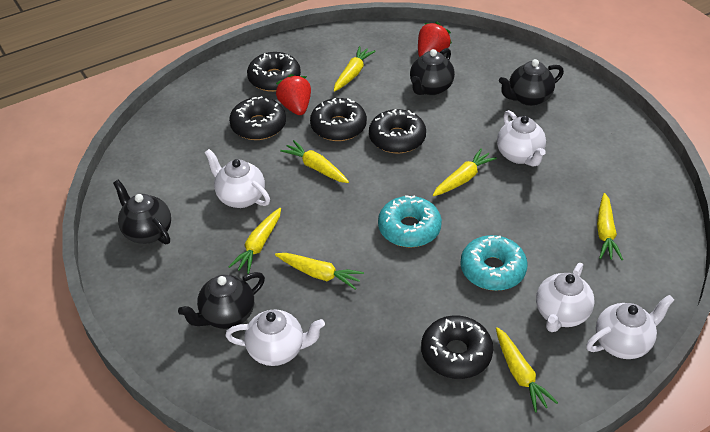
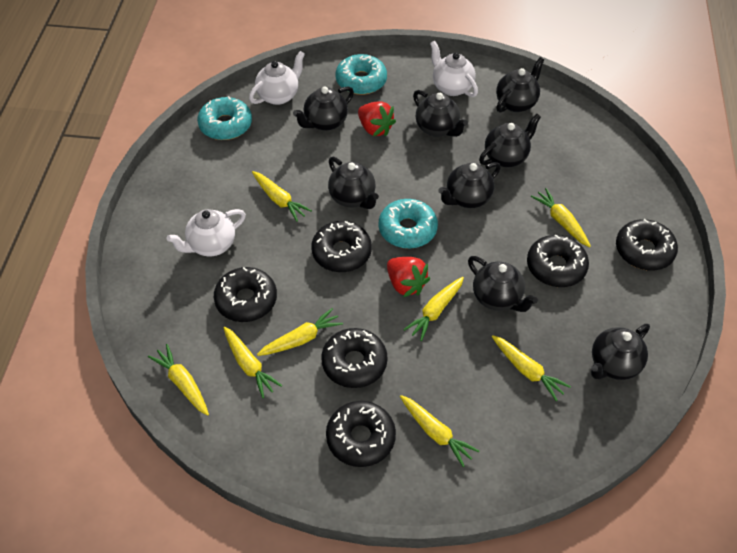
black donut: [229,96,286,140] [247,52,301,92] [310,98,367,141] [369,109,426,154] [421,315,493,379] = 5 -> [214,267,277,322] [311,221,372,272] [321,328,388,388] [326,401,396,467] [527,235,589,287] [616,219,678,271] = 6
black teapot: [113,180,171,244] [178,272,265,329] [410,48,455,95] [499,59,564,106] = 4 -> [293,86,354,131] [328,157,379,209] [413,90,468,137] [438,162,501,208] [468,256,538,312] [479,114,541,167] [496,57,544,112] [591,324,650,380] = 8
turquoise donut: [378,195,442,248] [460,235,528,291] = 2 -> [197,96,252,140] [336,54,387,95] [379,199,438,249] = 3
white teapot: [204,149,270,208] [225,310,325,366] [497,110,546,167] [536,263,594,332] [586,295,674,359] = 5 -> [167,209,246,256] [249,51,305,105] [430,41,478,97] = 3
yellow carrot: [228,208,281,274] [275,253,364,290] [280,140,349,183] [334,46,376,92] [433,148,497,196] [496,327,558,412] [597,193,623,260] = 7 -> [148,344,209,416] [223,327,282,398] [252,171,312,222] [257,308,343,356] [400,395,479,467] [403,277,464,341] [492,335,571,401] [531,188,591,247] = 8

